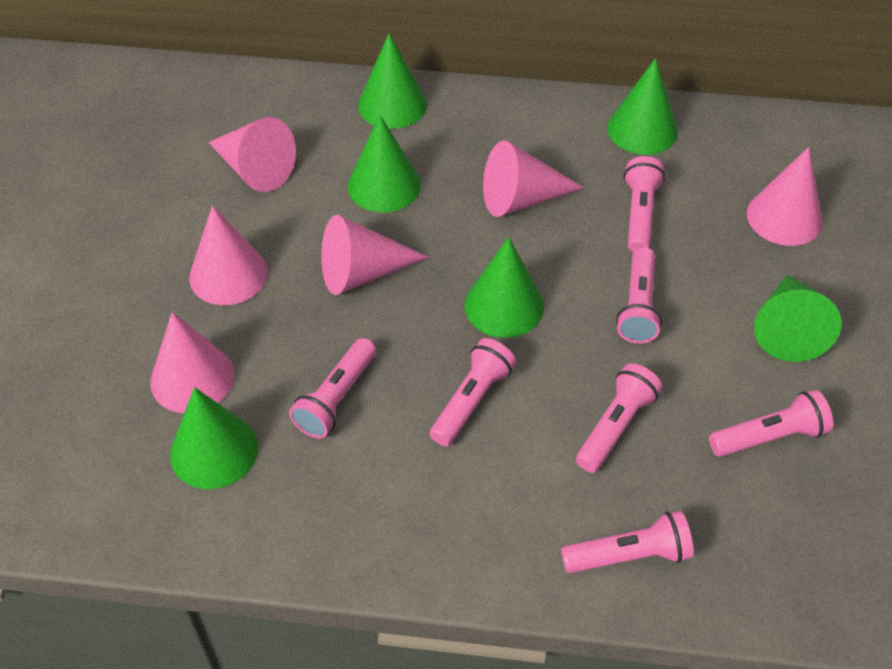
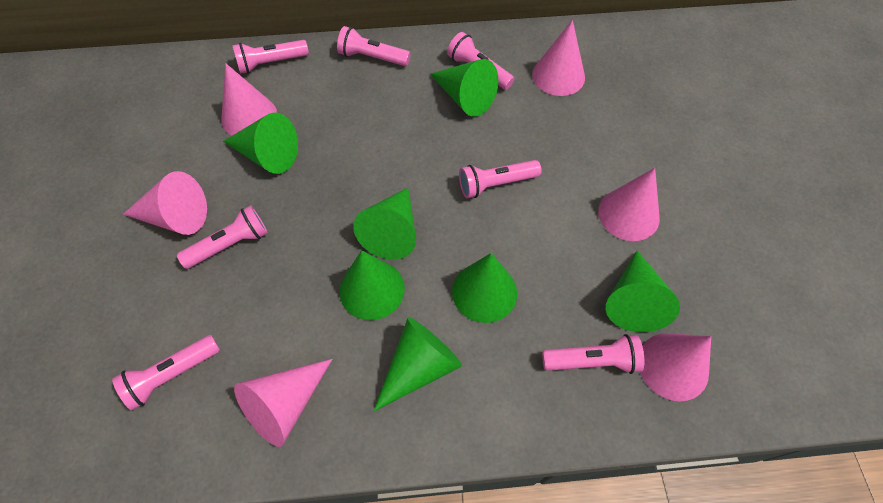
green cone: [170,387,258,489] [348,115,421,213] [358,33,427,129] [464,237,544,338] [607,58,678,155] [754,275,841,362] = 6 -> [223,113,298,174] [339,250,405,320] [353,188,416,259] [374,317,462,411] [430,59,498,117] [452,253,517,323] [606,251,680,332] = 7

